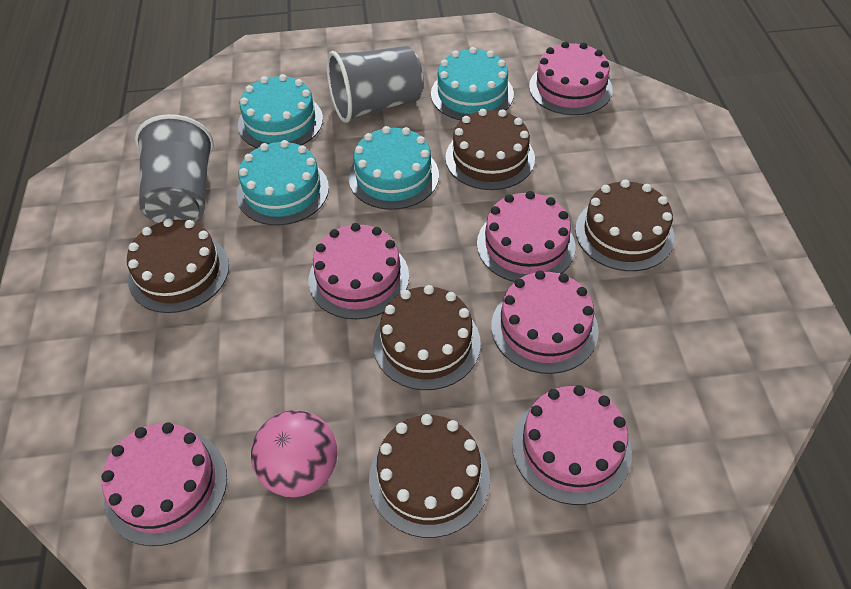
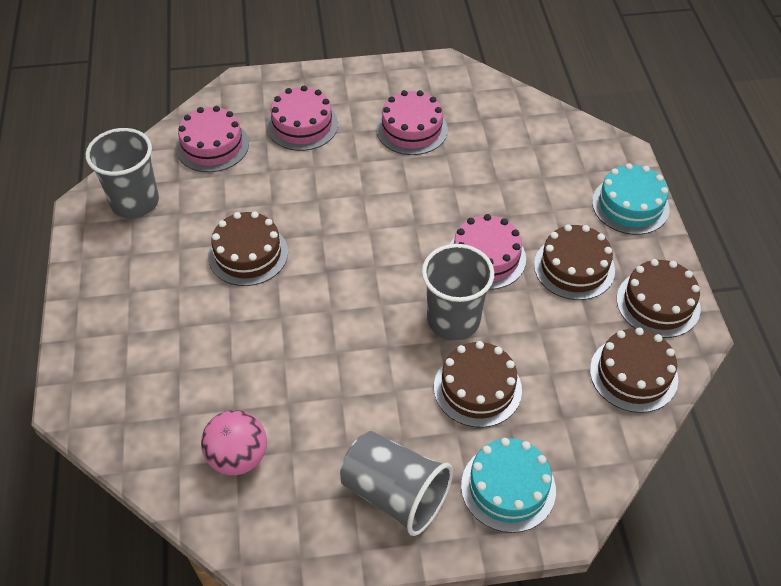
grey cup: [135,114,214,223] [327,46,423,123] = 2 -> [86,128,159,218] [340,431,453,536] [422,244,494,340] = 3
pink cake: [101,422,227,546] [308,223,409,319] [477,191,575,282] [491,270,599,374] [512,385,632,505] [529,41,613,115] = 6 -> [176,106,249,172] [267,86,338,151] [376,90,448,155] [450,214,526,290] = 4
turquoise cake: [237,140,329,225] [238,74,323,148] [348,126,439,210] [431,47,514,120] = 4 -> [461,438,556,533] [592,163,669,235] = 2

